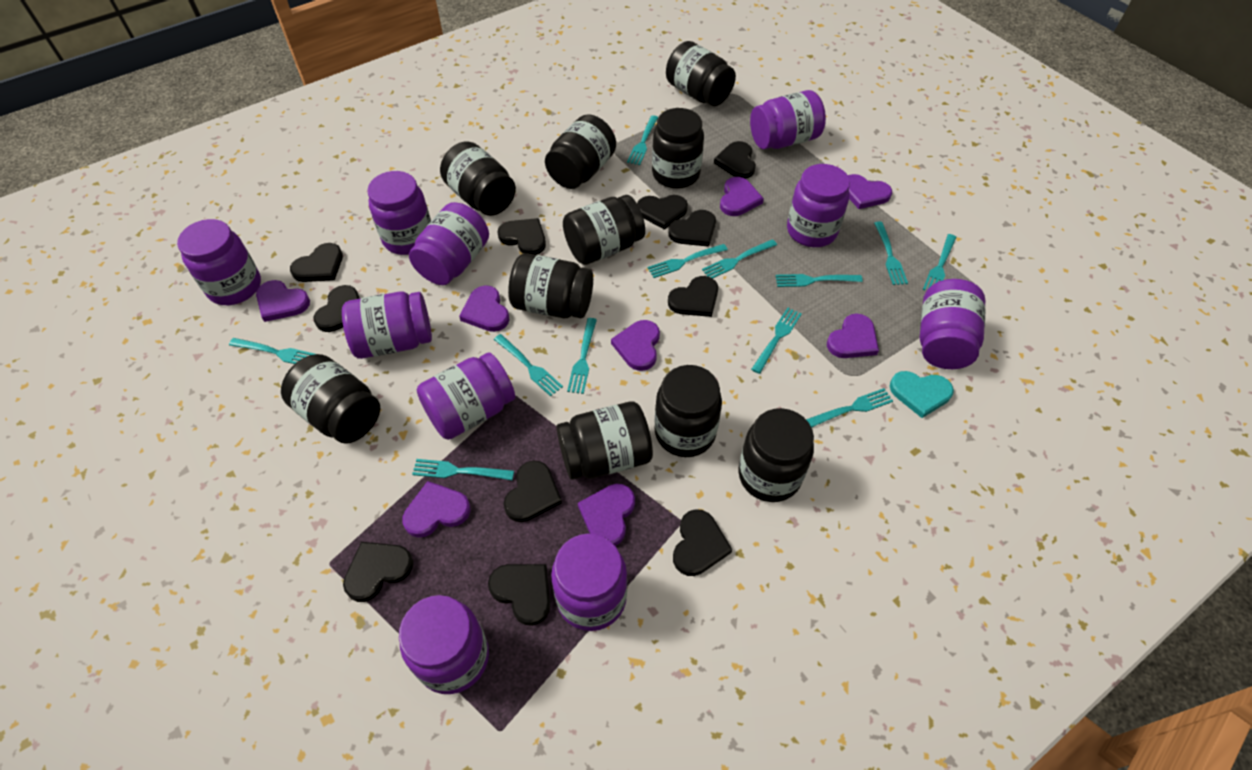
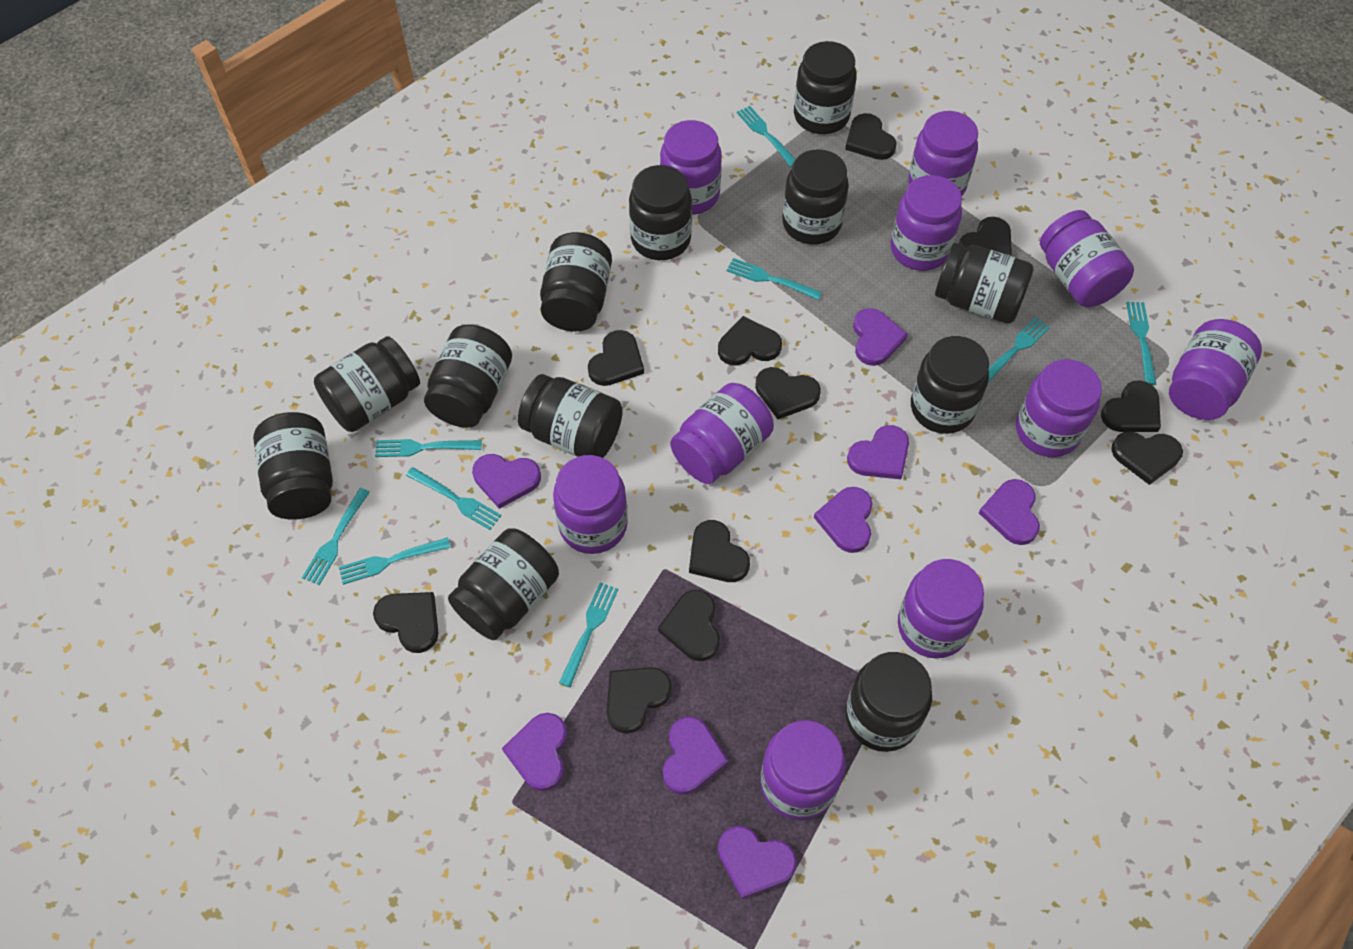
black jar: [281,354,380,444] [440,141,516,216] [508,253,593,318] [545,114,616,189] [556,401,653,480] [563,195,645,265] [652,108,704,189] [654,365,722,457] [666,41,736,106] [738,408,814,502] = 10 -> [253,412,333,519] [314,336,420,432] [424,324,512,428] [448,528,559,640] [518,374,623,458] [540,232,612,332] [629,165,692,260] [782,149,849,244] [794,41,857,134] [846,652,932,752] [911,336,989,434] [935,243,1034,324] = 12
turquoise fork: [229,338,315,364] [412,459,514,480] [494,334,563,397] [567,318,597,394] [627,115,658,165] [648,244,728,278] [702,239,777,279] [751,308,802,374] [775,274,863,287] [806,388,893,428] [874,222,908,285] [923,234,956,290] = 12 -> [302,488,370,585] [339,537,451,585] [375,439,482,457] [406,467,501,530] [559,582,618,687] [727,258,822,300] [737,106,795,167] [988,317,1050,383] [1126,302,1156,385] = 9
turquoise heart: [890,371,954,418] = 1 -> none = 0

